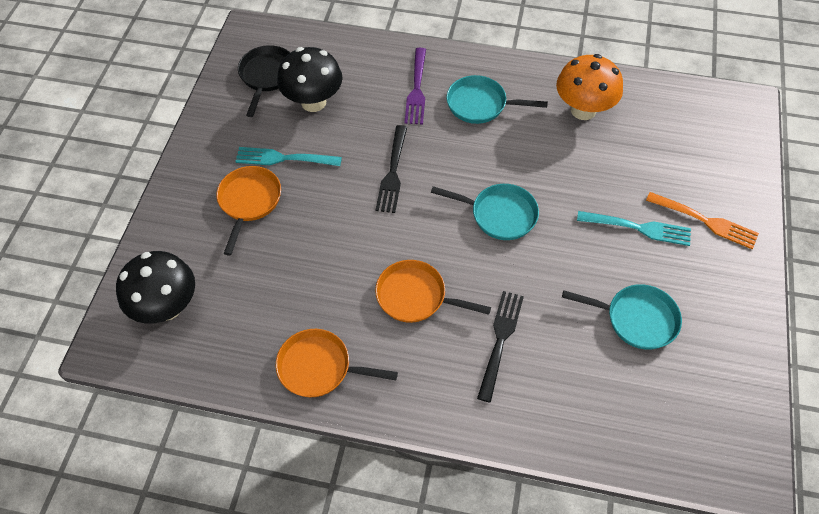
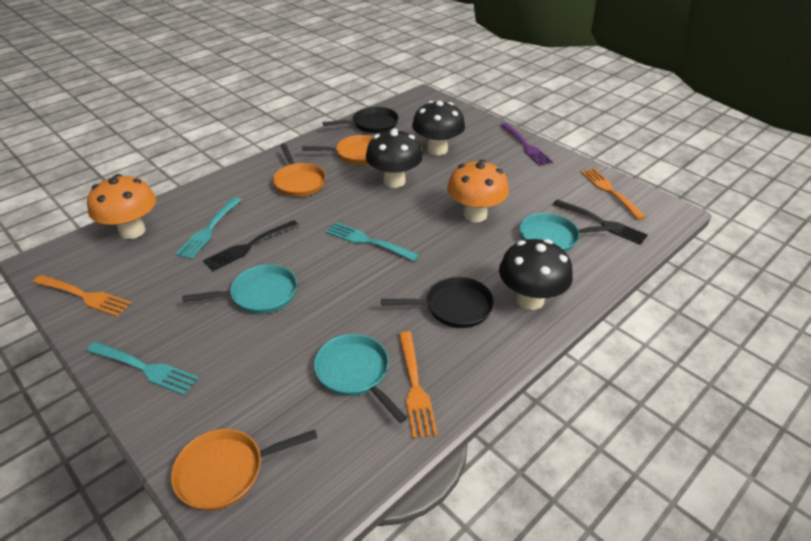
black mushroom: [116,251,195,323] [277,47,343,112] = 2 -> [366,128,423,188] [412,101,465,155] [499,239,573,310] = 3
black pan: [238,45,290,117] = 1 -> [323,107,399,133] [381,277,494,328] = 2
orange fork: [646,192,759,249] = 1 -> [33,275,132,317] [398,331,438,439] [581,168,646,220] = 3
orange mushroom: [556,54,623,120] = 1 -> [87,174,156,239] [447,159,509,222] = 2
turquoise fork: [235,147,342,166] [577,211,691,246] = 2 -> [87,342,199,395] [175,197,241,259] [326,222,419,261] = 3

